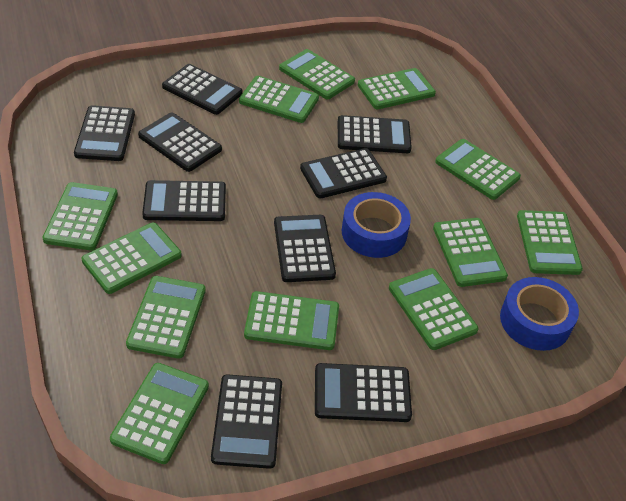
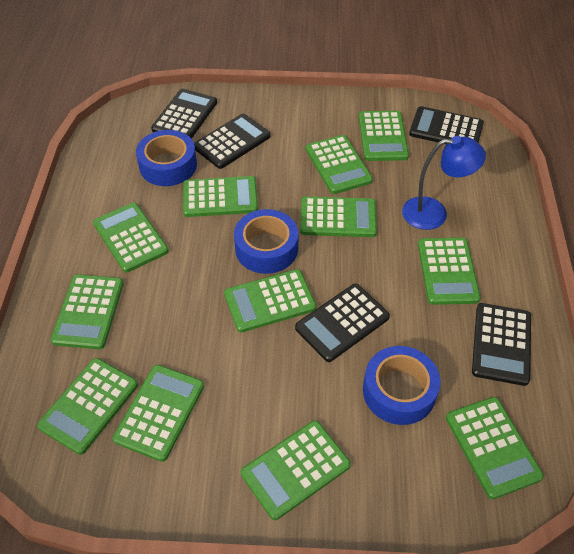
black calculator: [74,105,135,161] [138,112,222,172] [142,180,226,221] [162,64,242,115] [211,374,282,469] [274,215,336,282] [300,148,387,198] [315,363,412,422] [338,115,412,153] = 9 -> [151,89,217,139] [194,114,271,169] [295,284,390,362] [409,106,484,144] [472,303,531,386] = 5
blue lamp: none = 0 -> [402,136,486,230] = 1
blue tape: [342,192,411,258] [500,277,579,351] = 2 -> [136,130,197,186] [234,209,299,274] [363,346,440,425] = 3

